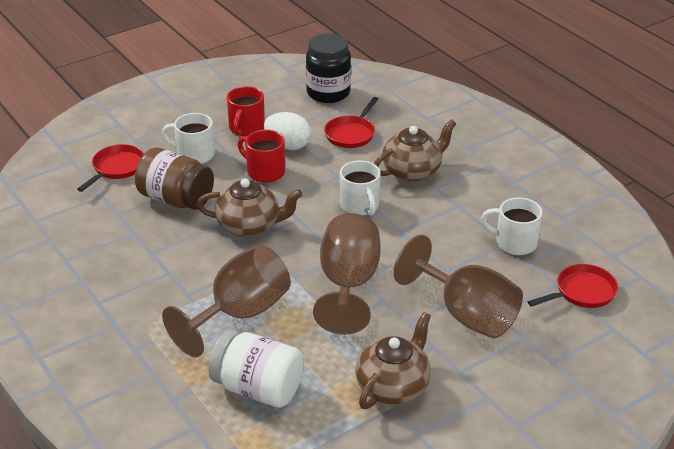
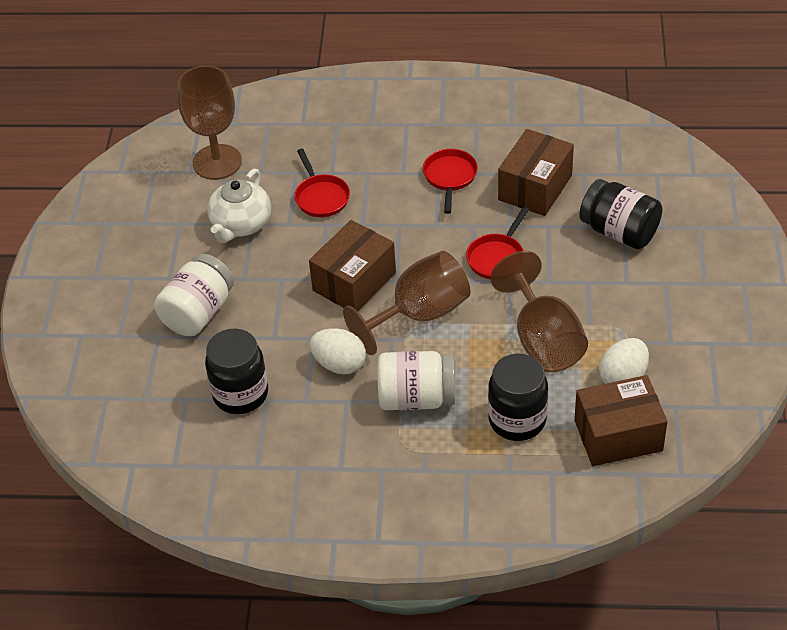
black jar: [306,33,351,103] = 1 -> [205,329,268,414] [488,354,548,441] [579,179,662,249] = 3
brown box: none = 0 -> [309,220,396,311] [498,129,574,216] [574,375,668,466] = 3
brown jar: [135,147,214,210] = 1 -> none = 0
brown teapot: [197,178,303,237] [356,312,431,409] [374,119,456,182] = 3 -> none = 0
red mug: [227,86,265,136] [238,130,285,183] = 2 -> none = 0
white egg: [264,112,311,150] = 1 -> [310,328,366,375] [599,338,649,384] = 2
white jar: [208,330,304,408] = 1 -> [154,254,234,336] [377,351,455,410] = 2
white mug: [162,113,215,164] [340,161,381,216] [481,198,543,255] = 3 -> none = 0
white teapot: none = 0 -> [207,169,271,243] = 1

